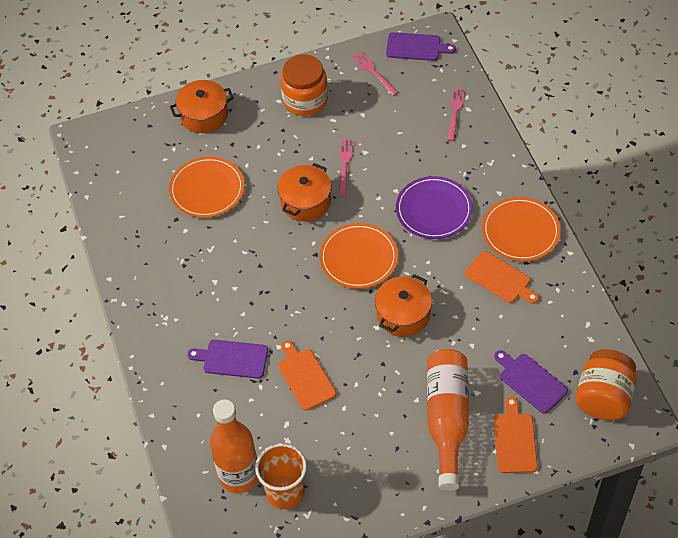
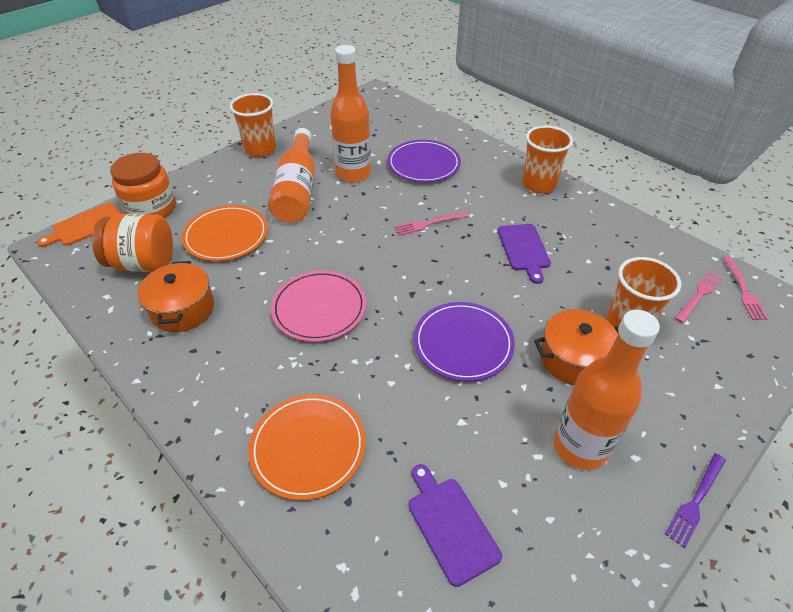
orange bottle: [210,399,258,493] [427,349,469,491] = 2 -> [268,128,315,223] [330,45,371,182] [554,310,660,470] = 3
orange cup: [255,443,307,509] = 1 -> [230,93,276,157] [522,126,573,193] [606,257,681,333] = 3
orange cutting board: [278,340,336,411] [465,251,539,304] [494,397,538,473] = 3 -> [37,203,121,247] = 1
orange plate: [169,156,245,218] [319,223,398,289] [482,197,561,261] = 3 -> [182,205,268,261] [248,394,366,500] = 2
orange pot: [170,80,234,133] [277,163,331,222] [375,274,432,337] = 3 -> [138,261,214,332] [534,309,619,385] = 2
pink plate: none = 0 -> [271,270,366,342] = 1
purple cutting board: [187,340,268,379] [386,32,456,61] [494,350,568,414] = 3 -> [409,464,502,587] [498,224,551,284] = 2
purple fork: none = 0 -> [665,453,726,548] = 1
purple plate: [396,176,473,239] = 1 -> [387,140,461,182] [414,302,515,381] = 2

